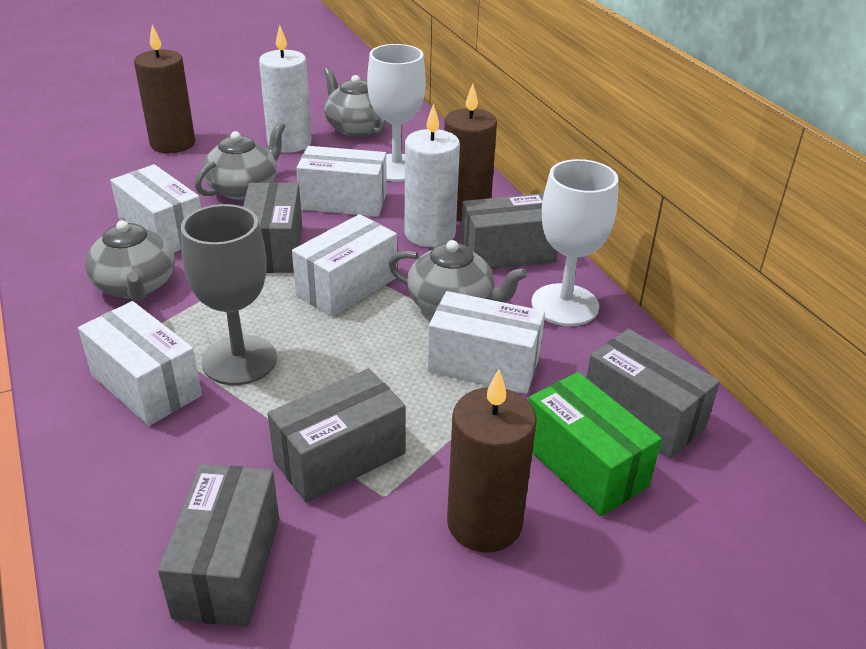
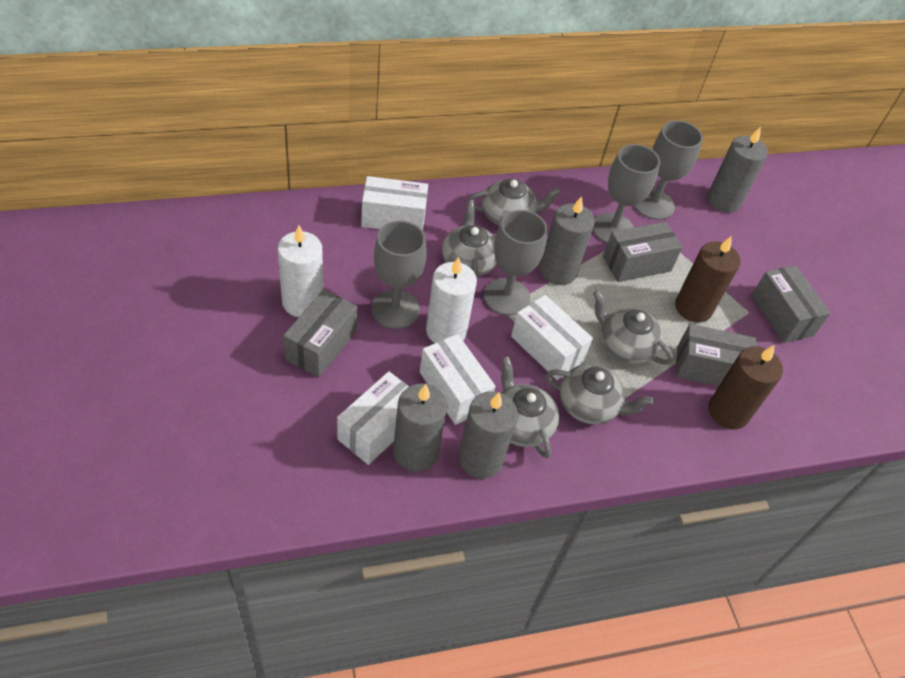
brown candle: [134,25,195,153] [444,84,497,222] [447,369,537,553] = 3 -> [675,236,741,323] [708,345,783,430] = 2
green box: [529,372,662,516] = 1 -> none = 0
grey box: [158,464,279,627] [243,182,302,273] [268,368,405,503] [460,193,557,269] [586,329,720,459] = 5 -> [283,289,357,378] [603,222,682,282] [676,324,756,386] [752,266,830,343] = 4
grey candle: none = 0 -> [393,384,447,471] [459,391,518,479] [540,196,595,285] [708,127,768,212] = 4
grey goblet: [181,204,277,385] = 1 -> [372,220,427,329] [484,210,547,316] [593,144,660,243] [634,120,703,220] = 4
grey teapot: [85,217,175,301] [195,122,286,200] [323,68,386,137] [389,240,527,315] = 4 -> [442,200,497,278] [468,179,561,226] [501,356,559,458] [545,364,654,424] [593,290,673,365] = 5
white box: [78,301,202,426] [110,164,201,252] [292,214,397,317] [296,146,387,217] [427,291,545,394] = 5 -> [337,371,409,465] [361,176,428,230] [420,334,495,425] [511,295,593,380] = 4
white goblet: [367,44,426,182] [531,159,618,326] = 2 -> none = 0

